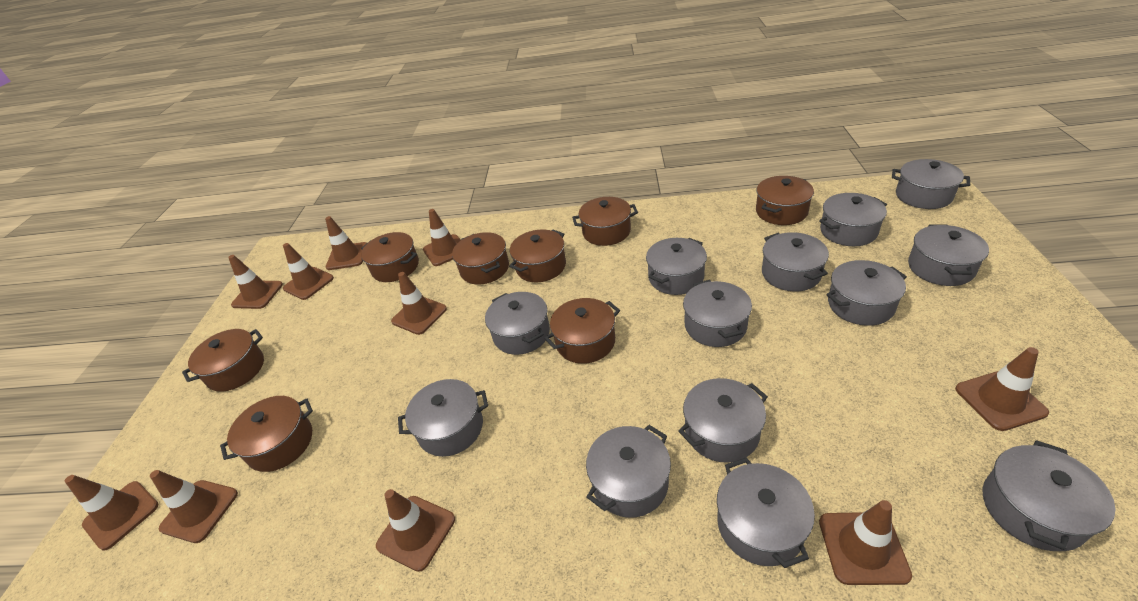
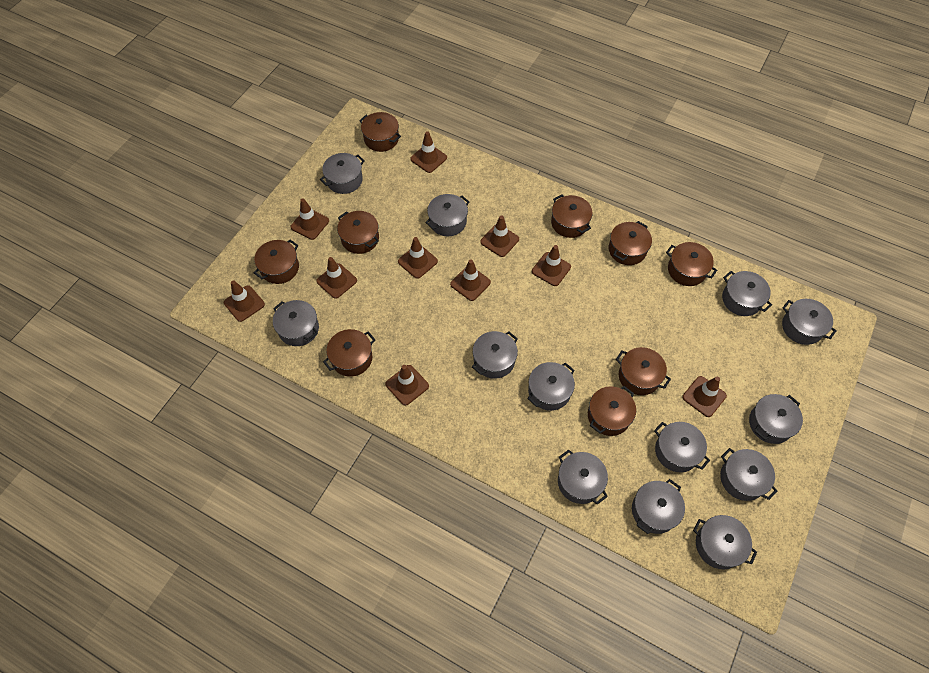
brown pot: [182,329,264,392] [220,396,313,472] [361,232,419,282] [452,232,509,285] [509,230,566,282] [544,298,620,364] [572,197,638,246] [756,176,814,225] = 8 -> [254,240,299,284] [323,329,375,377] [337,211,379,254] [359,112,401,152] [551,194,593,238] [588,386,636,436] [609,221,652,265] [616,347,671,395] [666,242,717,286] = 9

